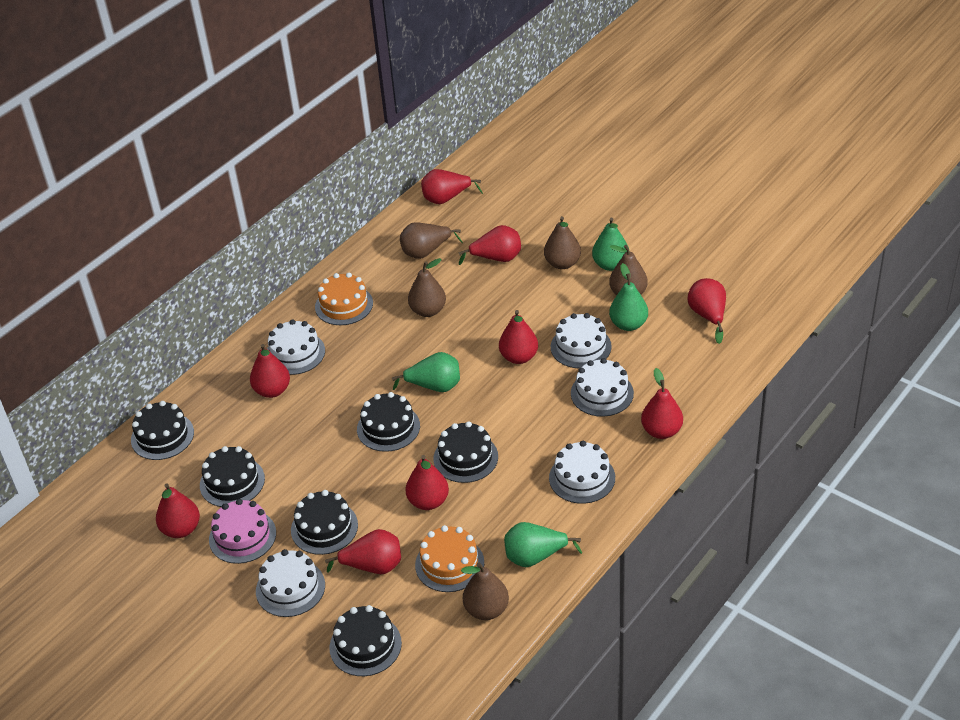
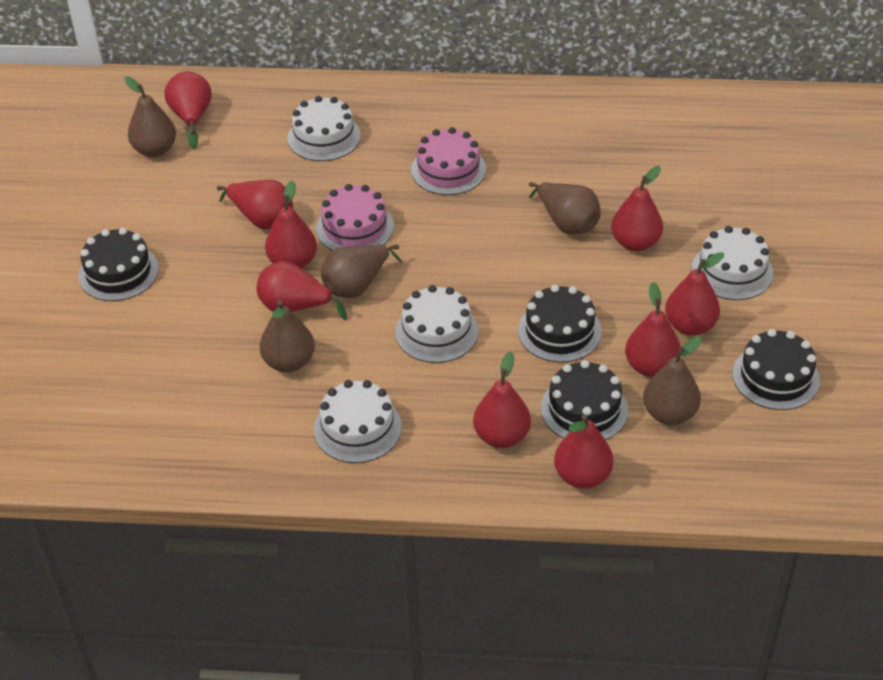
black cake: [131,401,194,460] [200,446,265,507] [291,490,358,555] [329,605,402,676] [357,392,420,452] [433,421,498,483] = 6 -> [78,228,159,301] [518,285,602,363] [541,360,628,440] [732,329,820,410] = 4
green pear: [392,352,460,392] [504,522,582,567] [592,218,629,271] [609,263,648,331] = 4 -> none = 0
orange cake: [315,273,373,325] [415,525,484,592] = 2 -> none = 0
pink cake: [209,499,276,564] = 1 -> [316,184,394,250] [411,127,486,195] = 2
white cake: [256,549,325,617] [267,319,325,375] [549,441,615,504] [551,313,612,369] [571,358,634,417] = 5 -> [287,96,361,161] [314,380,402,463] [395,285,478,363] [692,226,773,300] = 4

